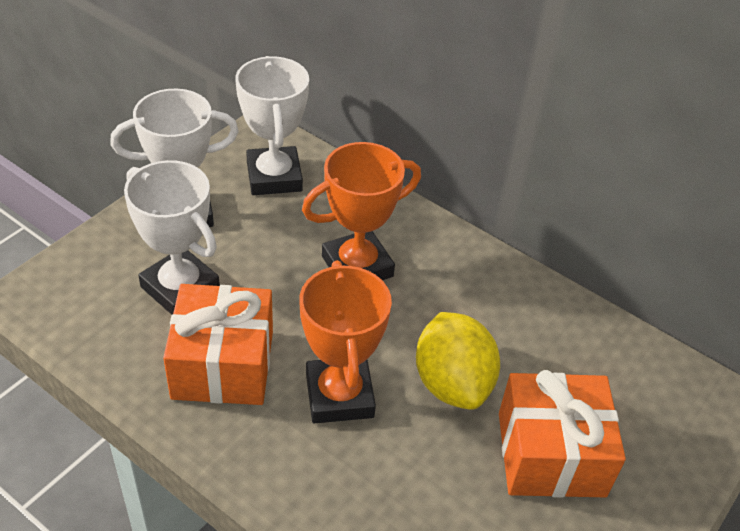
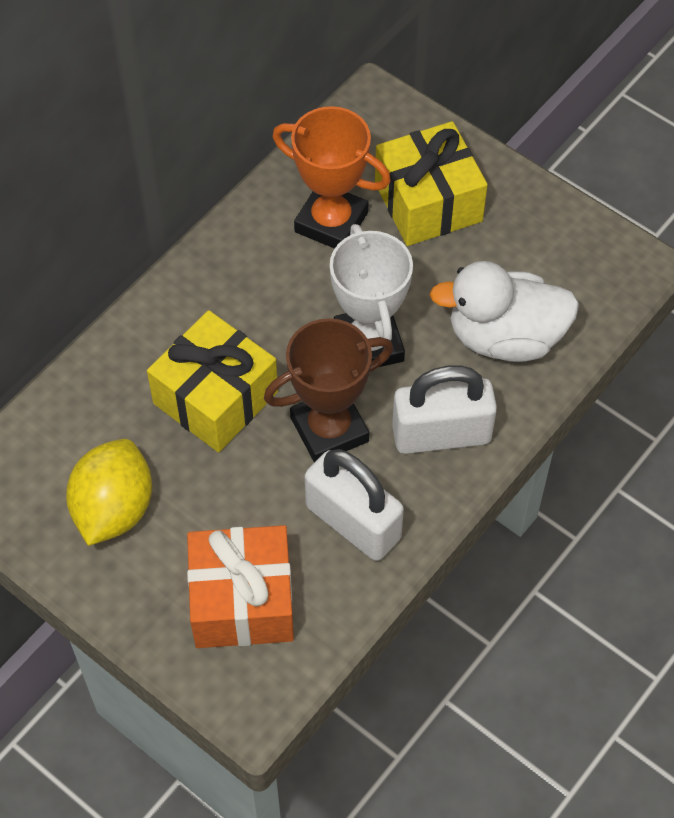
brown trophy: none = 0 -> [264,318,393,463] = 1
orange gift: [163,284,273,405] [499,370,626,498] = 2 -> [187,525,294,648] = 1
orange trophy: [299,260,392,423] [302,142,421,280] = 2 -> [273,106,391,249] = 1
white duck: none = 0 -> [429,261,579,362] = 1
white padlock: none = 0 -> [305,449,404,561] [392,365,497,454] = 2
white trophy: [110,89,239,227] [124,160,220,315] [235,56,309,195] = 3 -> [330,224,413,367] = 1
yellow gift: none = 0 -> [147,310,278,452] [375,121,488,246] = 2

